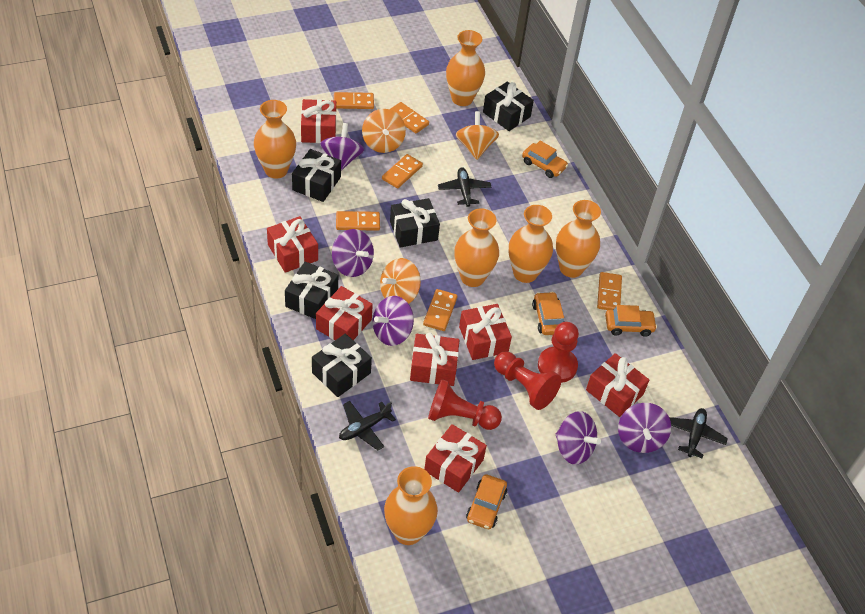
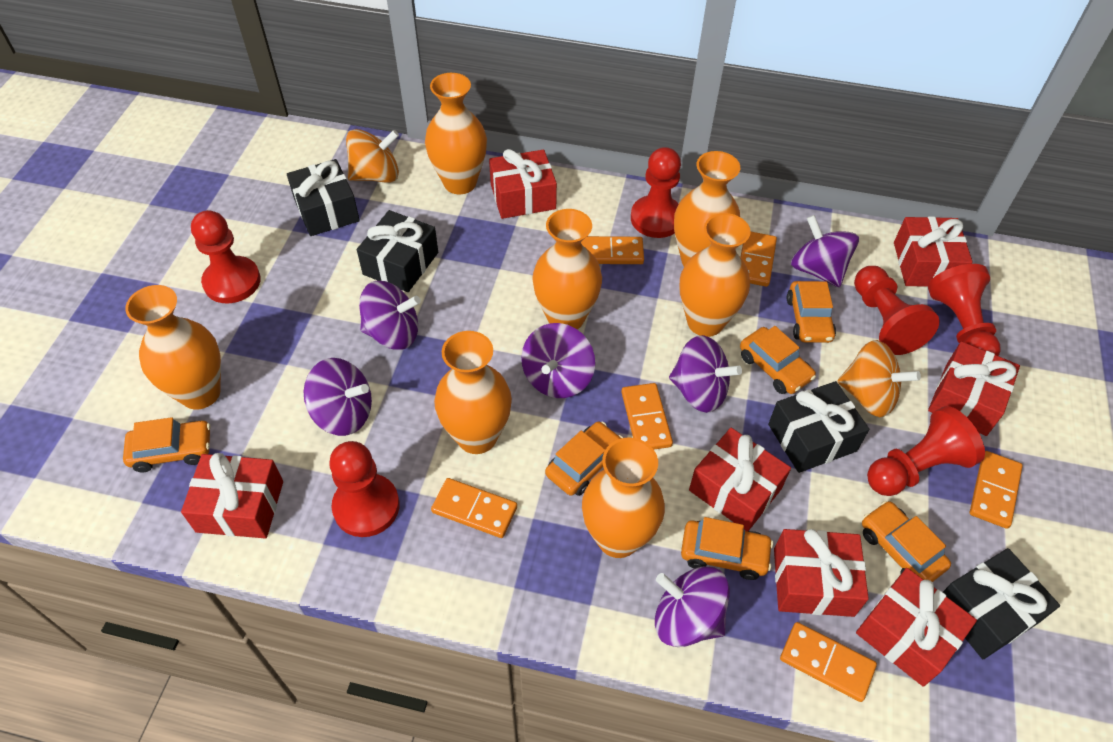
black gift: [285,261,338,319] [292,149,341,202] [312,334,372,397] [390,198,440,248] [483,82,534,131] = 5 -> [287,159,360,236] [357,210,438,292] [768,381,869,473] [943,548,1060,659] = 4
black plane: [339,401,396,450] [438,167,491,207] [669,408,728,458] = 3 -> none = 0
orange car: [466,474,507,529] [522,141,568,178] [532,292,564,335] [605,305,657,337] = 4 -> [123,417,211,472] [545,422,623,496] [681,517,773,580] [740,326,816,394] [787,281,836,343] [862,501,951,582] = 6
orange spinning top: [362,109,406,153] [380,258,421,304] [456,111,499,160] = 3 -> [346,129,399,183] [837,340,921,417] = 2
orange vase: [254,100,296,179] [384,466,438,545] [446,30,485,106] [455,208,499,287] [509,205,553,283] [556,200,601,278] = 6 -> [125,285,221,410] [425,73,487,194] [434,331,512,454] [532,209,602,330] [582,437,665,558] [674,151,740,267] [680,213,751,337] = 7
purple spinning top: [320,123,364,171] [332,229,374,277] [373,296,414,346] [555,411,601,465] [618,403,671,453] = 5 -> [304,358,372,436] [359,281,421,350] [521,323,595,398] [655,566,730,647] [669,335,742,413] [791,215,859,287] = 6
red pawn: [428,379,502,430] [494,351,562,410] [538,322,579,383] = 3 -> [191,210,261,303] [329,441,400,537] [631,147,681,238] [854,266,940,355] [867,406,985,496] [928,264,1000,356] = 6

